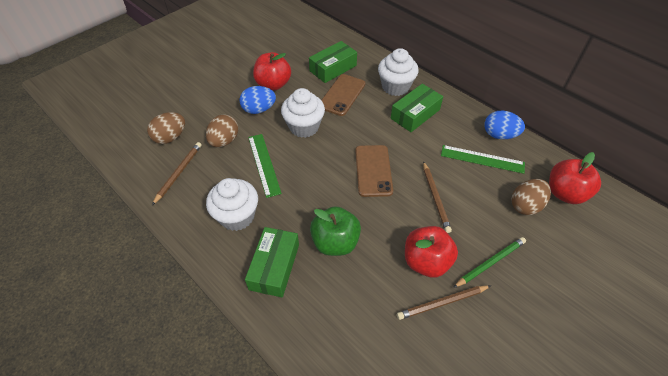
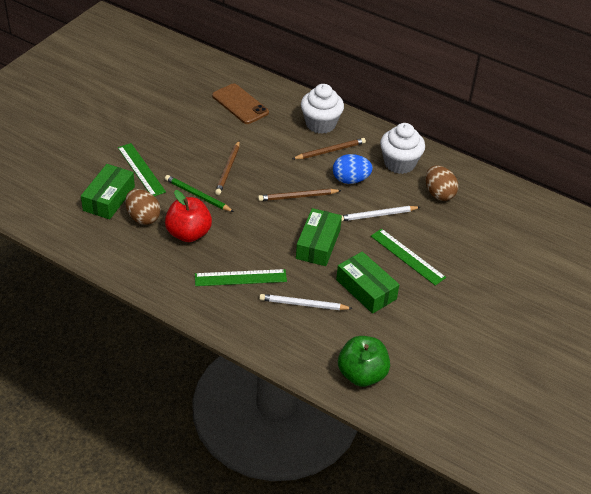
blue egg: [239,86,276,114] [484,110,525,139] = 2 -> [333,154,373,184] = 1
brown egg: [147,112,185,144] [206,114,238,147] [511,179,551,215] = 3 -> [125,189,160,225] [426,166,458,201] = 2
brown phone: [322,74,365,116] [355,145,393,197] = 2 -> [212,83,269,124] = 1
green ruler: [248,134,282,198] [441,145,525,174] = 2 -> [118,143,166,197] [195,269,287,286] [371,229,446,286] = 3
red apple: [253,52,291,91] [405,226,458,278] [549,152,601,204] = 3 -> [165,190,212,242] = 1
white cupcake: [206,178,258,231] [281,88,325,138] [378,48,419,96] = 3 -> [301,84,344,134] [380,123,425,174] = 2
white pencil: none = 0 -> [259,294,353,310] [341,206,420,221] = 2

